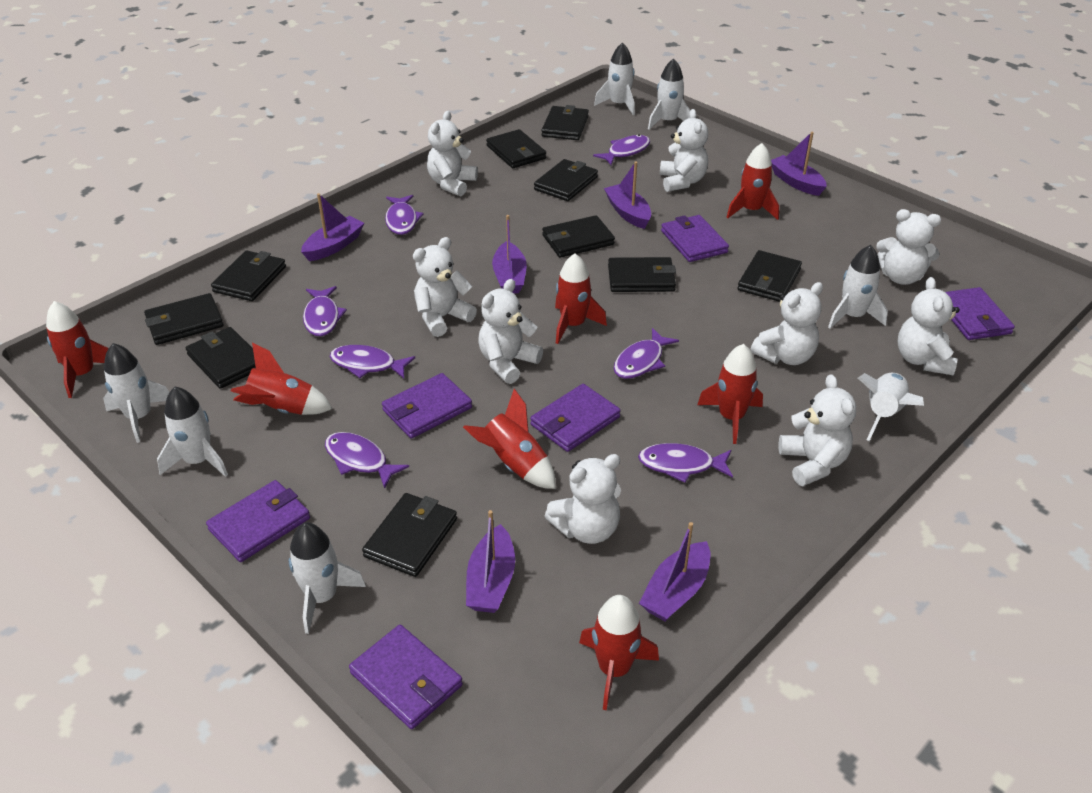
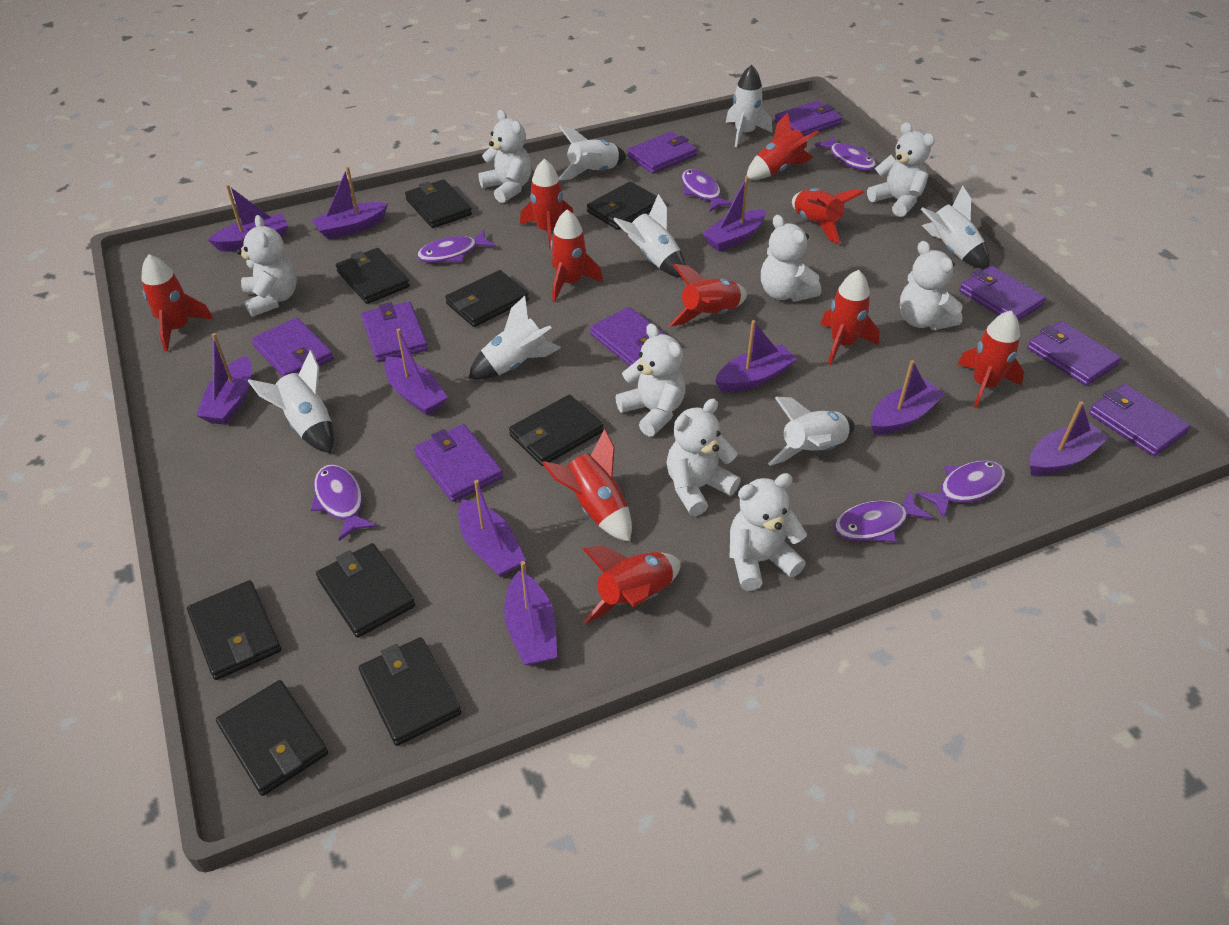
black wallet: [144,293,223,345] [186,327,256,389] [211,250,286,301] [362,493,457,577] [486,129,546,168] [534,159,598,201] [542,105,589,140] [542,215,615,258] [608,257,676,292] [738,250,802,302] = 10 -> [187,580,281,680] [216,680,328,796] [316,543,415,638] [336,248,410,304] [359,637,461,746] [405,179,472,228] [445,270,529,327] [509,395,603,466] [587,181,657,230] = 9
purple boat: [301,193,364,261] [466,510,515,613] [492,215,527,294] [604,162,651,229] [639,522,710,621] [771,132,827,196] = 6 -> [196,333,252,425] [208,185,288,252] [311,167,388,239] [384,328,448,416] [458,480,526,577] [504,561,557,666] [702,176,766,252] [715,320,797,392] [871,360,945,435] [1030,401,1109,475] = 10
purple fish: [303,286,347,336] [325,432,409,489] [330,345,415,378] [385,195,423,235] [593,134,650,165] [613,328,679,379] [638,443,733,483] = 7 -> [311,464,377,541] [417,230,496,263] [682,169,733,212] [814,136,876,171] [834,491,933,542] [916,460,1006,519] = 6
purple wallet: [206,480,310,562] [349,625,463,729] [382,373,472,439] [530,384,621,452] [661,215,729,262] [945,287,1015,340] = 6 -> [252,317,334,377] [361,302,428,362] [414,424,503,502] [590,307,666,366] [627,131,697,174] [774,100,843,136] [959,266,1046,321] [1027,321,1121,386] [1089,384,1190,456] = 9
red rocket: [46,301,109,398] [231,342,333,415] [463,389,555,489] [555,254,607,344] [579,595,659,711] [698,344,763,444] [727,143,779,220] = 7 -> [141,254,213,351] [520,158,574,249] [542,429,632,542] [550,209,603,302] [583,545,680,624] [669,264,747,326] [747,113,819,180] [792,188,864,244] [820,270,880,365] [957,311,1024,408] = 10
white teddy bear: [413,237,477,337] [427,111,478,196] [479,279,543,384] [545,454,621,544] [660,109,708,192] [751,282,823,365] [779,374,856,486] [876,209,941,285] [898,277,960,375] = 9 -> [237,215,297,317] [478,110,532,203] [615,323,685,437] [667,399,741,516] [730,473,807,591] [761,215,821,302] [867,122,935,217] [900,241,963,330] = 8

